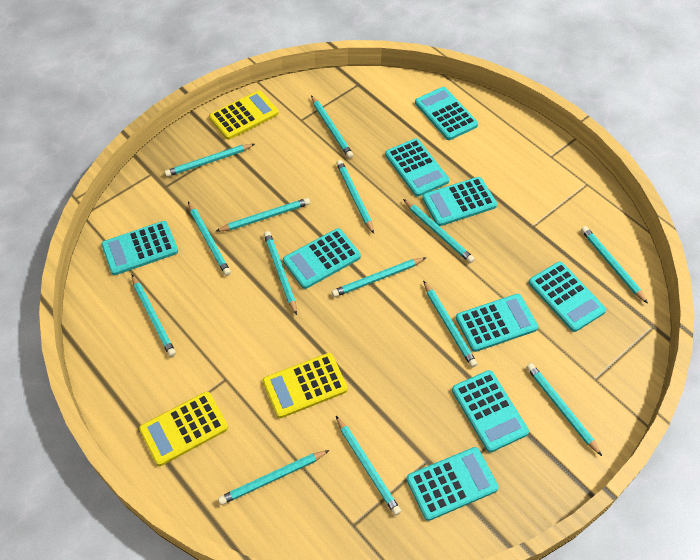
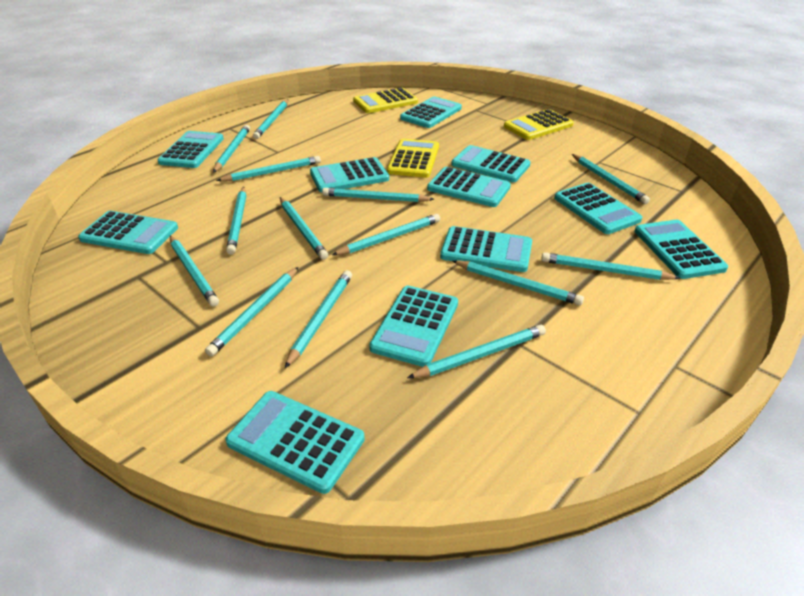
turquoise calculator: [101,221,178,275] [283,228,361,289] [385,138,449,197] [406,447,499,521] [415,87,478,140] [422,177,497,226] [452,370,529,452] [456,294,538,352] [529,262,606,332] = 9 -> [78,211,178,254] [157,131,224,168] [225,391,365,494] [310,157,389,193] [369,286,458,367] [400,96,462,128] [427,167,511,207] [440,226,532,272] [451,145,530,182] [554,183,642,234] [634,220,728,279] = 11

